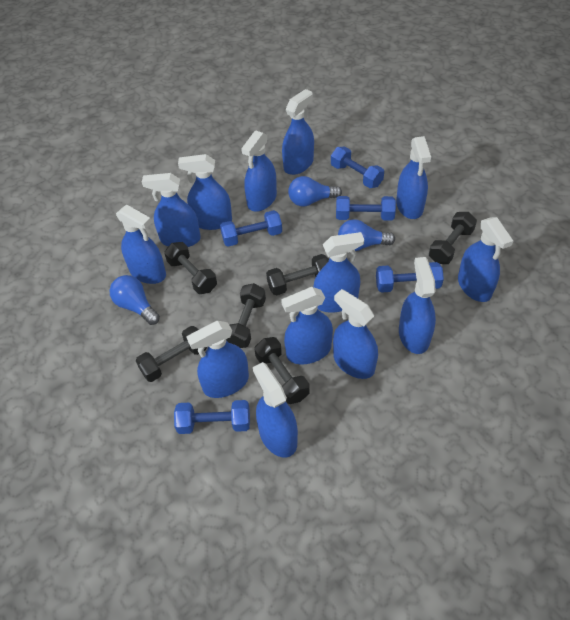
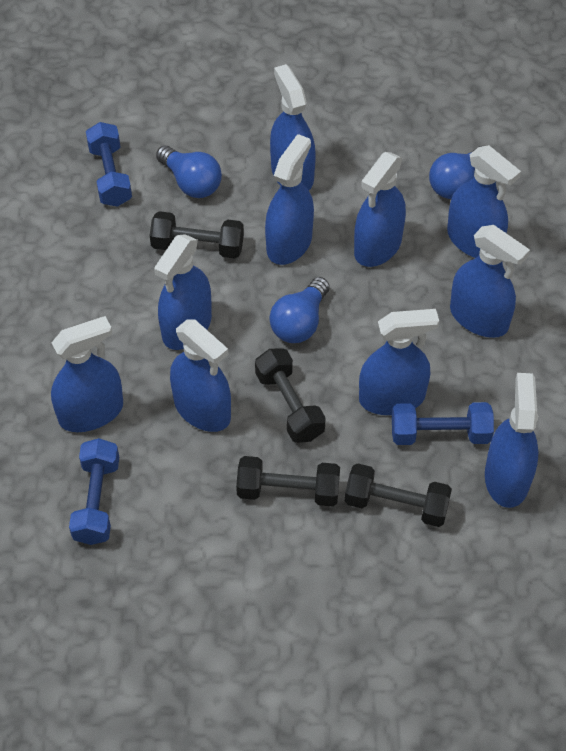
black dumbbell: [135,326,207,382] [164,242,217,294] [226,283,266,348] [254,337,310,404] [266,254,329,295] [429,212,477,264] = 6 -> [150,211,244,259] [236,456,340,506] [255,348,326,443] [345,463,452,527] = 4
blue dumbbell: [174,400,250,434] [220,210,282,247] [331,147,384,188] [336,196,396,221] [376,262,444,293] = 5 -> [69,438,119,545] [86,122,132,207] [392,402,494,445] = 3
blue spray bottle: [116,205,166,284] [142,173,201,247] [178,154,232,230] [187,321,249,398] [241,131,277,212] [253,362,298,458] [281,287,333,364] [282,89,314,175] [313,232,364,313] [333,289,378,379] [396,136,431,219] [399,257,436,354] [458,217,513,302] = 13 -> [51,316,123,432] [154,234,212,350] [170,319,231,432] [265,134,314,265] [270,64,316,190] [354,152,406,267] [359,309,439,415] [447,145,521,258] [450,225,530,338] [485,373,538,508] = 10

